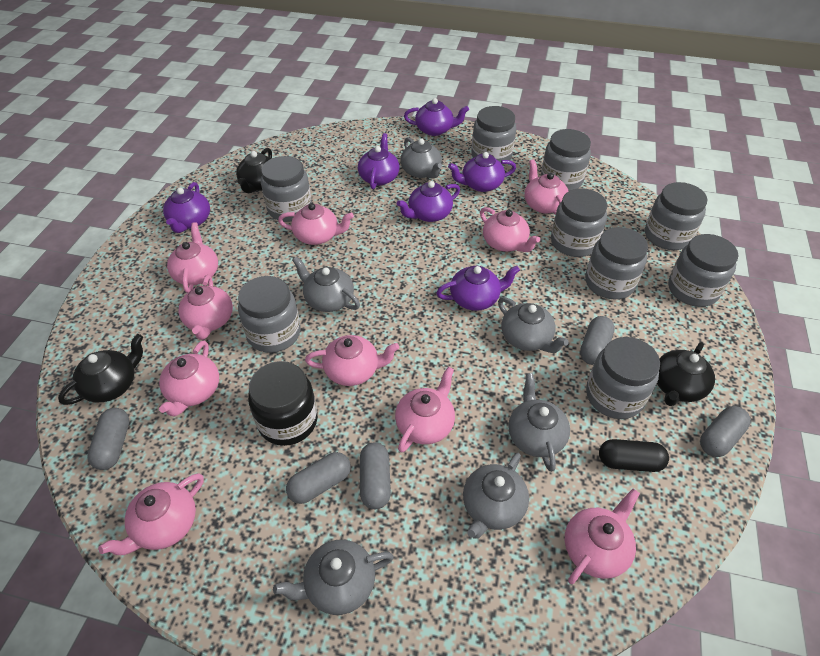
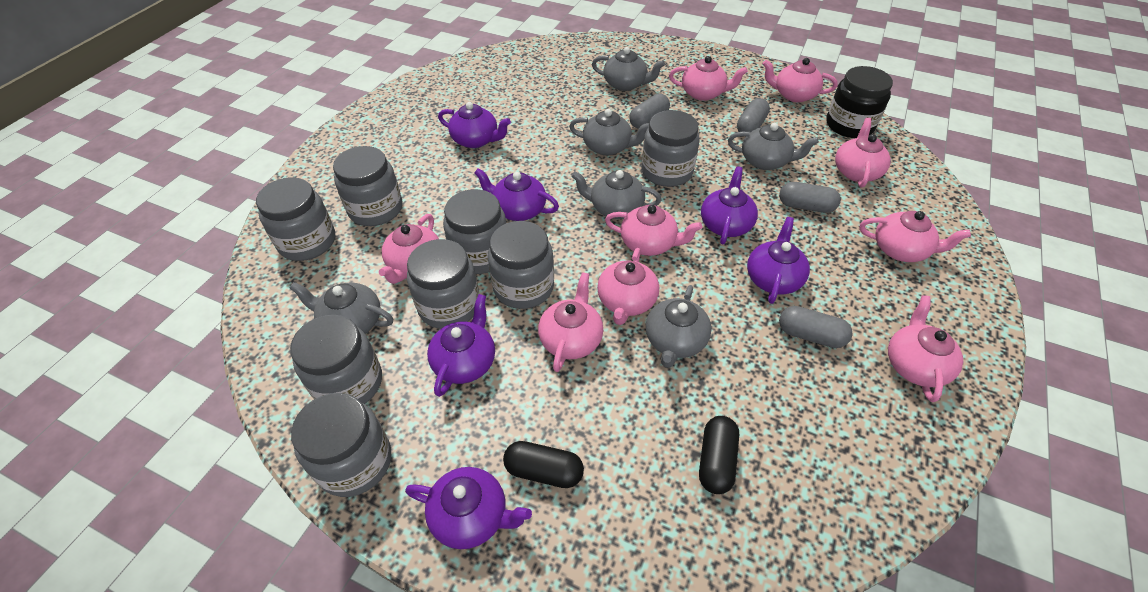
black capsule: [599,439,669,472] = 1 -> [503,441,584,488] [699,416,739,494] = 2
black teapot: [58,334,143,405] [236,148,272,193] [657,342,715,406] = 3 -> none = 0
grey capsule: [87,408,129,470] [286,452,351,504] [360,443,391,509] [580,316,615,365] [700,406,751,457] = 5 -> [629,94,670,129] [737,98,770,132] [779,182,841,213] [779,306,853,348] = 4
grey jar: [238,276,301,353] [261,156,312,222] [471,106,516,165] [541,129,591,191] [551,188,607,257] [585,227,648,299] [586,337,660,419] [645,182,707,250] [668,234,739,307] = 9 -> [256,177,335,261] [290,315,382,404] [291,393,391,497] [333,146,403,226] [407,239,479,329] [443,189,506,274] [488,221,554,309] [642,110,699,187] = 8
pink teapot: [98,473,204,555] [159,340,219,417] [167,222,218,293] [178,275,233,340] [278,203,354,245] [305,335,399,386] [395,367,455,453] [480,207,540,252] [524,159,568,215] [565,489,640,584] = 10 -> [379,214,439,284] [538,272,603,372] [597,248,659,325] [605,205,702,256] [669,56,748,101] [763,58,838,102] [835,118,891,188] [860,211,971,262] [888,295,963,402] = 9

